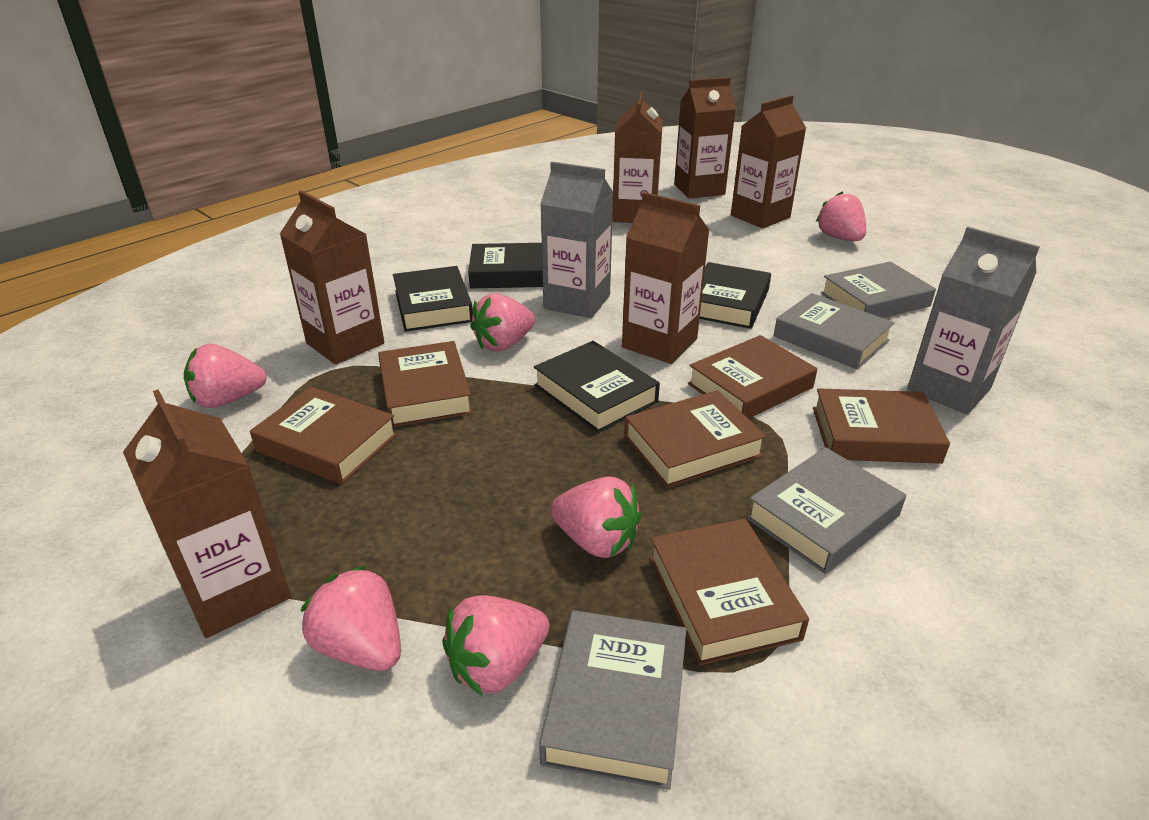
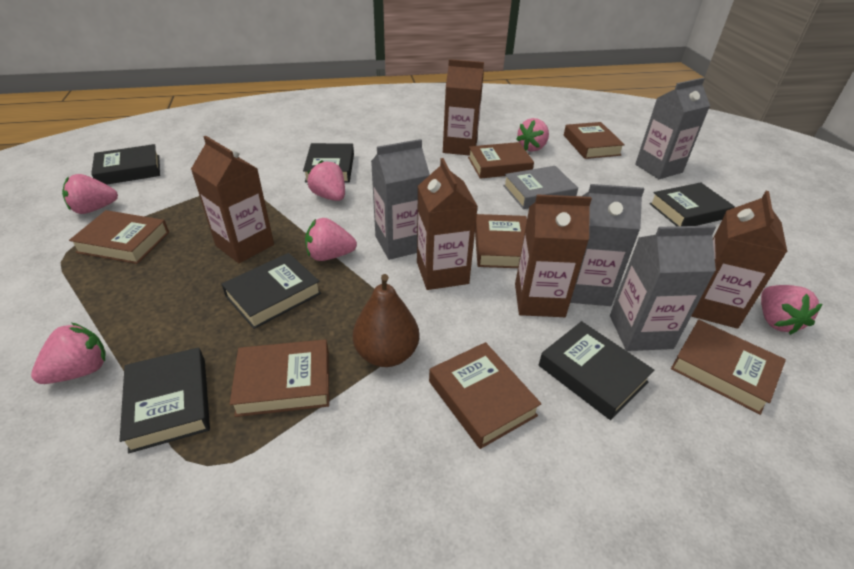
black book: [393,266,473,332] [468,243,543,288] [534,341,660,433] [699,262,771,329] = 4 -> [91,144,160,185] [119,347,210,454] [221,253,321,329] [303,143,354,183] [539,321,654,420] [649,182,735,226] = 6
brown book: [250,386,397,485] [378,341,473,427] [624,390,767,488] [649,518,809,666] [688,335,817,419] [813,388,950,464] = 6 -> [69,210,169,264] [230,340,329,417] [429,342,541,449] [468,142,534,179] [475,214,527,268] [564,122,625,159] [671,320,786,415] = 7
brown carton: [123,390,291,638] [280,190,384,365] [612,92,663,223] [622,192,710,364] [674,77,736,199] [731,95,806,228] = 6 -> [191,136,274,263] [417,158,478,290] [443,59,484,156] [515,194,592,317] [691,191,787,329] = 5
brown pear: none = 0 -> [353,274,419,367] = 1
grey book: [539,610,686,790] [746,447,906,574] [774,293,895,369] [821,262,936,318] = 4 -> [503,166,578,209] = 1
grey carton: [540,162,614,318] [907,227,1040,414] = 2 -> [371,139,430,260] [570,184,644,306] [610,225,716,351] [635,78,710,179] = 4

